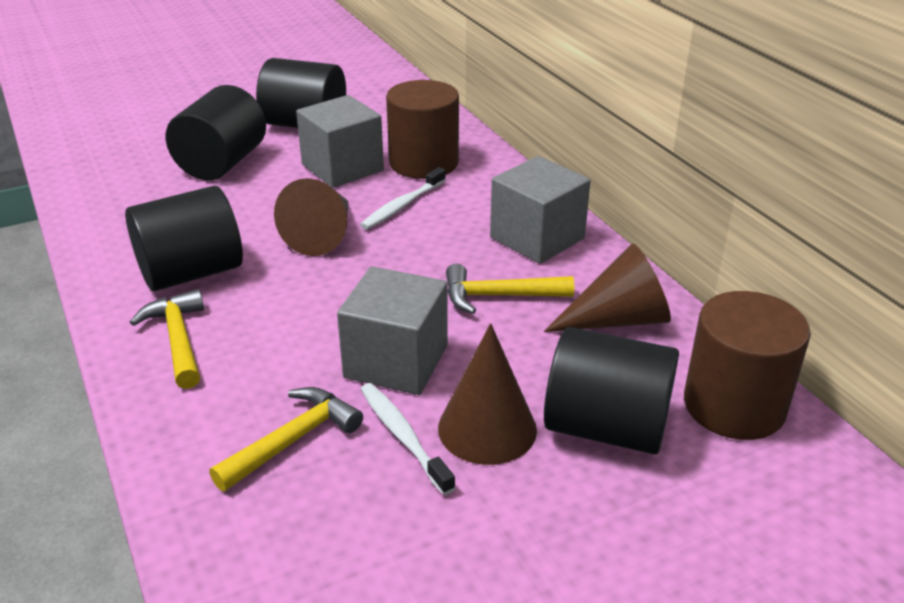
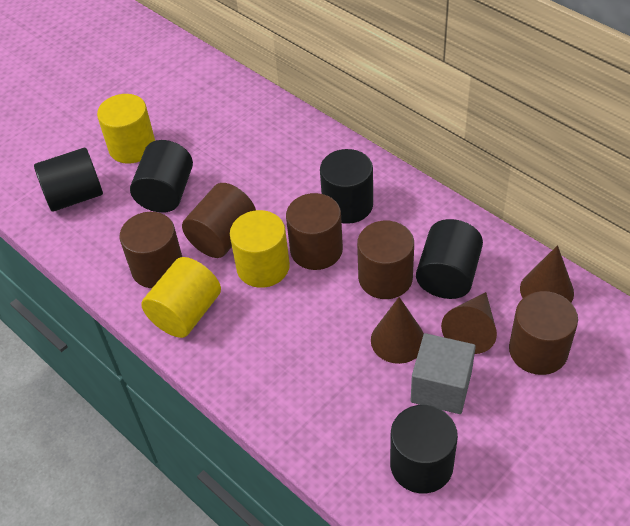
black cylinder: [125,186,243,291] [166,85,266,180] [256,58,346,128] [544,327,679,454] = 4 -> [34,148,103,212] [130,140,193,213] [320,149,373,224] [390,405,458,493] [416,219,483,299] = 5
brown cylinder: [386,80,459,179] [684,291,811,440] = 2 -> [120,212,182,288] [182,183,256,258] [286,193,343,270] [357,221,414,299] [509,291,578,375] = 5
grey cube: [296,95,384,188] [337,266,448,395] [490,156,591,264] = 3 -> [411,333,476,414] = 1
white toothbrush: [360,167,446,230] [361,383,455,495] = 2 -> none = 0
yellow cylinder: none = 0 -> [97,94,155,164] [141,257,221,338] [230,210,290,288] = 3
yellow hammer: [130,289,204,389] [209,387,363,491] [446,264,574,314] = 3 -> none = 0

